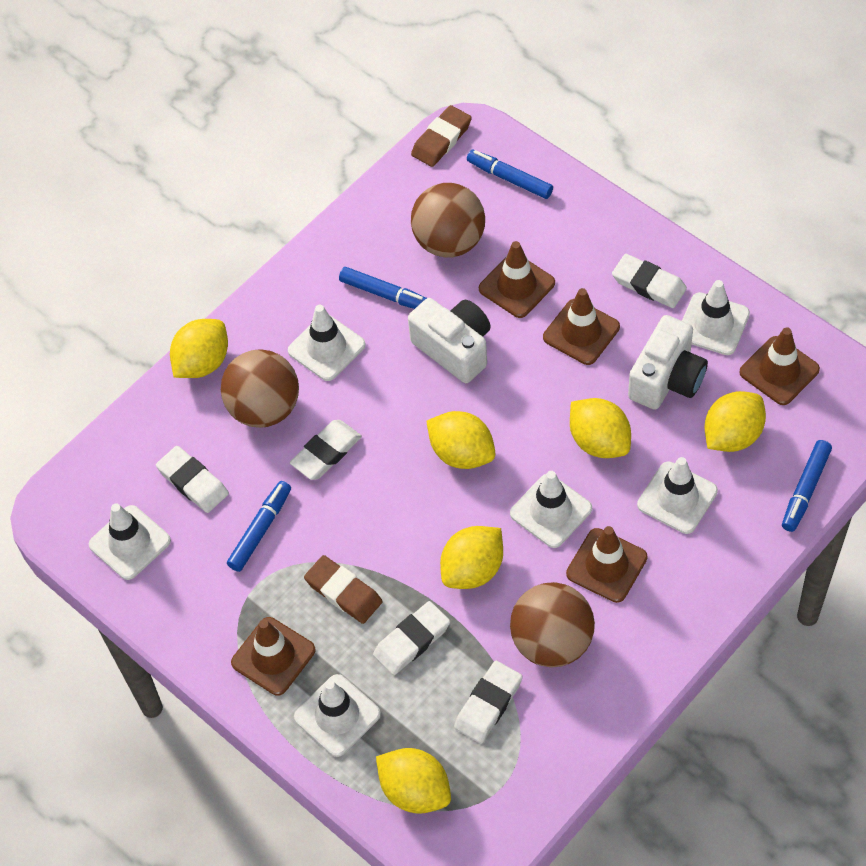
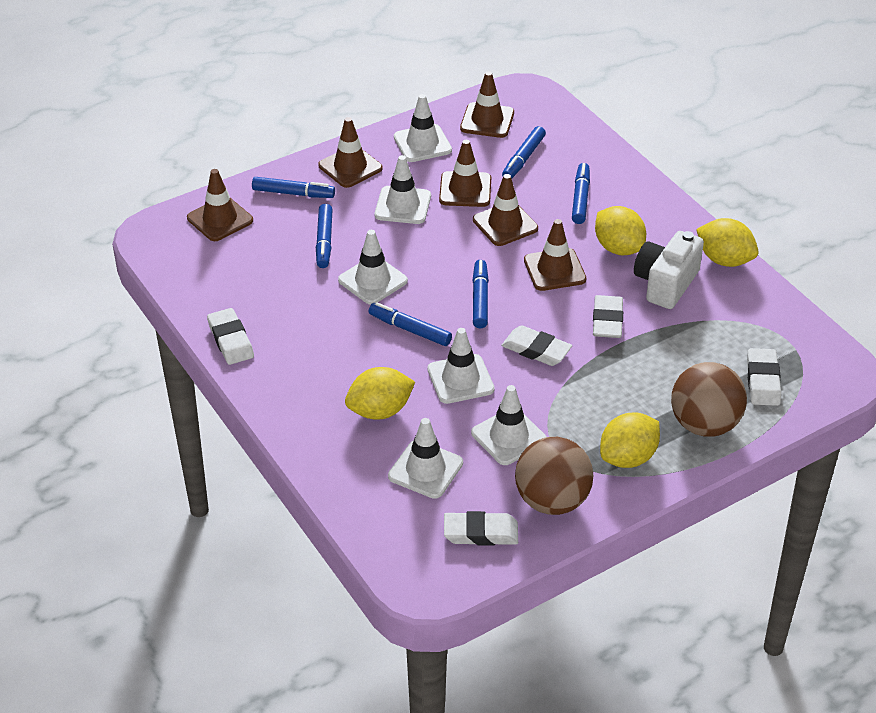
blue marker: [227,481,291,572] [339,267,427,309] [467,150,553,199] [782,440,832,532] = 4 -> [252,177,335,198] [316,204,333,268] [368,302,452,346] [472,260,489,329] [502,126,546,178] [572,163,590,224] = 6
brown ball: [221,349,299,428] [411,183,485,257] [510,582,595,667] = 3 -> [515,437,594,515] [671,362,747,437] = 2
brown eraser: [304,555,383,624] [411,105,472,167] = 2 -> none = 0
brown traffic cone: [231,617,315,696] [479,241,555,318] [543,288,620,365] [566,526,647,603] [739,327,820,405] = 5 -> [187,169,253,241] [318,117,383,188] [439,140,491,207] [460,71,514,138] [473,174,538,246] [524,219,586,291] = 6
white camera: [408,298,491,383] [628,315,708,410] = 2 -> [634,231,704,309] = 1
yellow lemon: [170,319,228,378] [376,748,451,814] [426,411,495,469] [440,526,503,589] [570,398,631,458] [705,391,766,452] = 6 -> [345,367,415,420] [595,206,646,255] [600,412,660,468] [696,218,759,267] = 4

